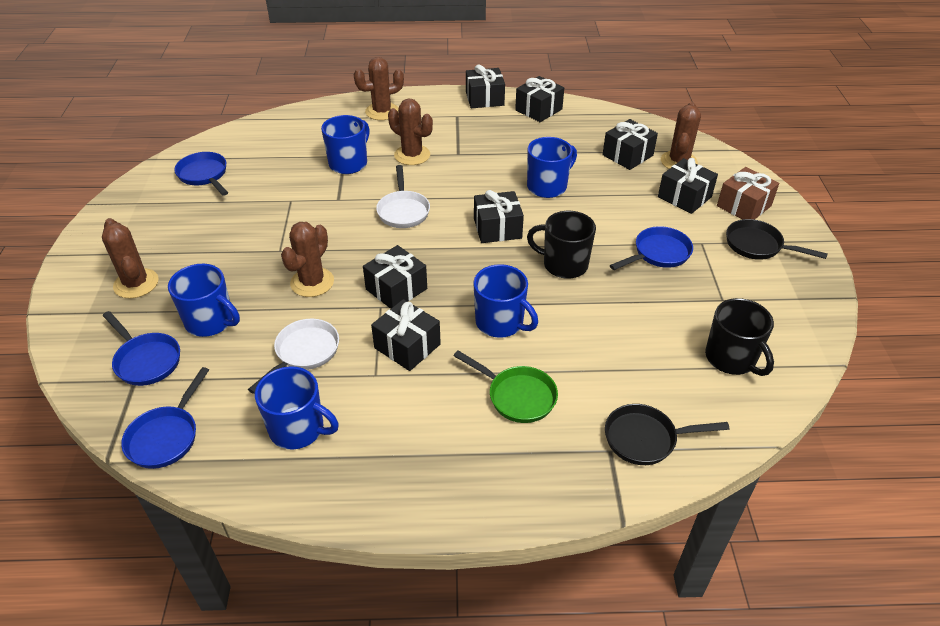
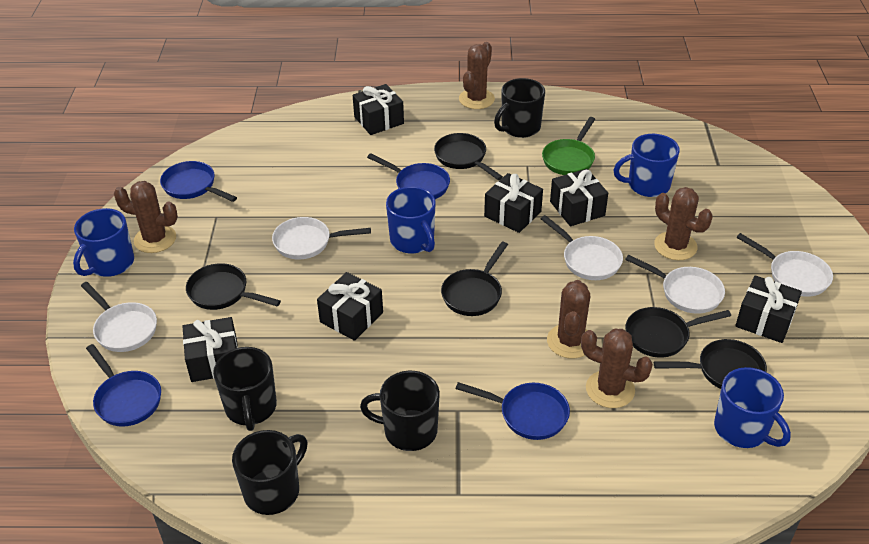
black gift: [363,245,427,309] [371,299,441,371] [466,65,505,108] [474,190,524,243] [515,76,564,122] [603,119,658,170] [658,158,718,214] = 7 -> [183,317,238,382] [317,272,383,341] [353,84,404,135] [484,173,543,233] [550,169,608,226] [735,275,802,343] = 6
black mug: [527,211,596,279] [705,298,774,376] = 2 -> [213,347,277,431] [232,430,308,515] [360,371,440,451] [494,78,545,138] = 4
black pan: [605,404,729,465] [726,219,828,260] = 2 -> [186,263,281,310] [434,133,503,180] [441,242,508,316] [625,307,731,358] [654,339,767,389] = 5
blue mug: [168,264,240,337] [255,366,339,450] [321,115,370,174] [473,264,538,338] [527,137,577,198] = 5 -> [73,208,134,277] [386,187,436,254] [614,134,680,197] [714,367,791,448] = 4
brown gift: [717,167,779,220] = 1 -> none = 0
white pan: [248,319,339,394] [376,165,430,228] = 2 -> [81,282,157,352] [272,217,371,259] [541,215,623,280] [625,255,725,314] [737,233,833,297] = 5

